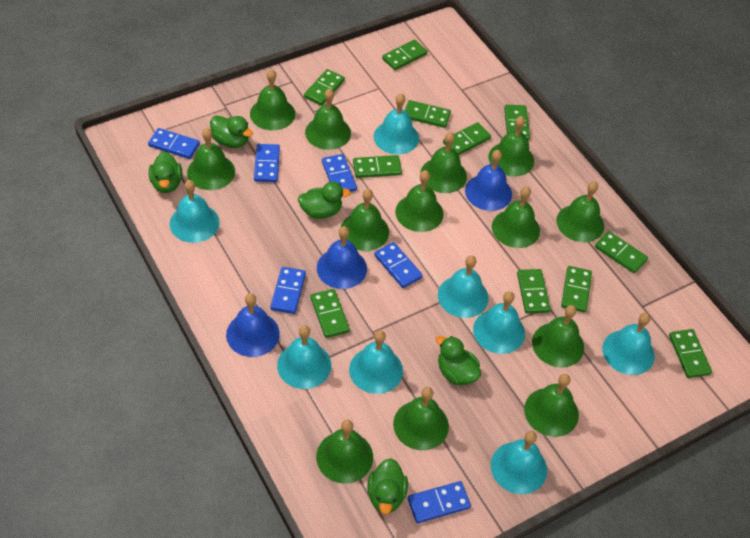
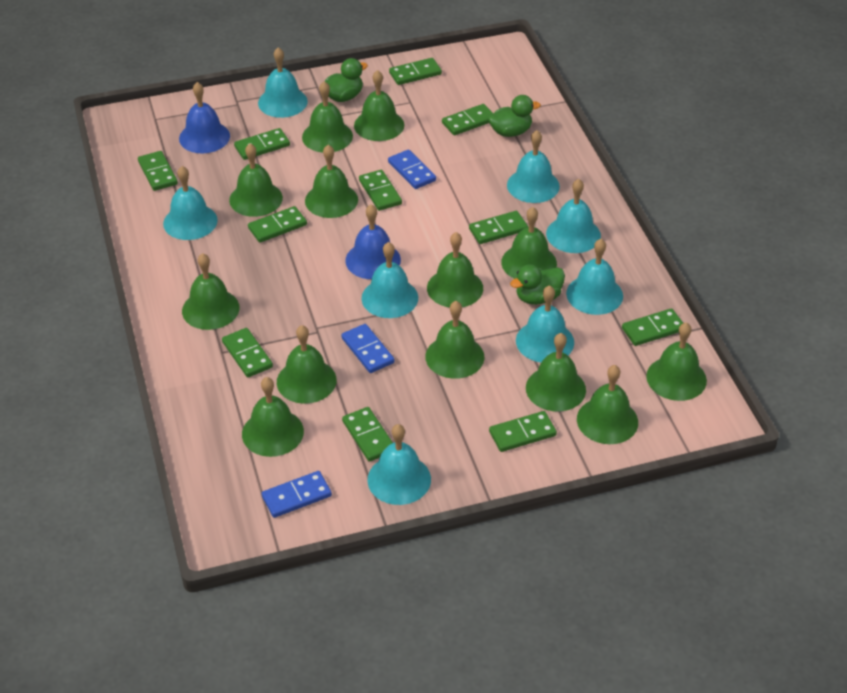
blue bell: [226,293,280,357] [317,226,367,289] [465,150,512,211] = 3 -> [179,82,230,153] [345,204,401,279] = 2
blue domino: [148,128,200,159] [254,144,280,182] [270,267,306,314] [322,154,357,192] [374,242,423,288] [408,481,471,523] = 6 -> [262,471,332,518] [341,324,395,373] [388,149,436,189] = 3
green duck: [149,152,182,193] [210,115,253,148] [298,182,351,219] [367,458,408,514] [436,336,481,385] = 5 -> [325,58,368,102] [488,95,541,137] [510,264,565,305] = 3

